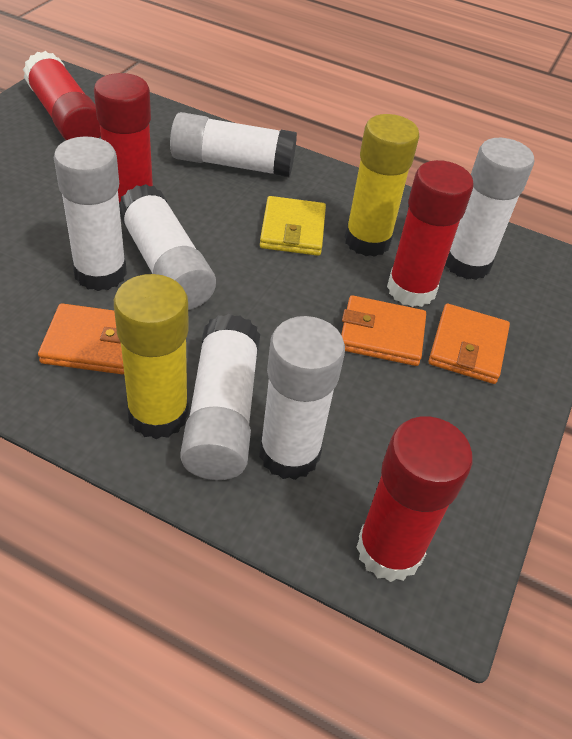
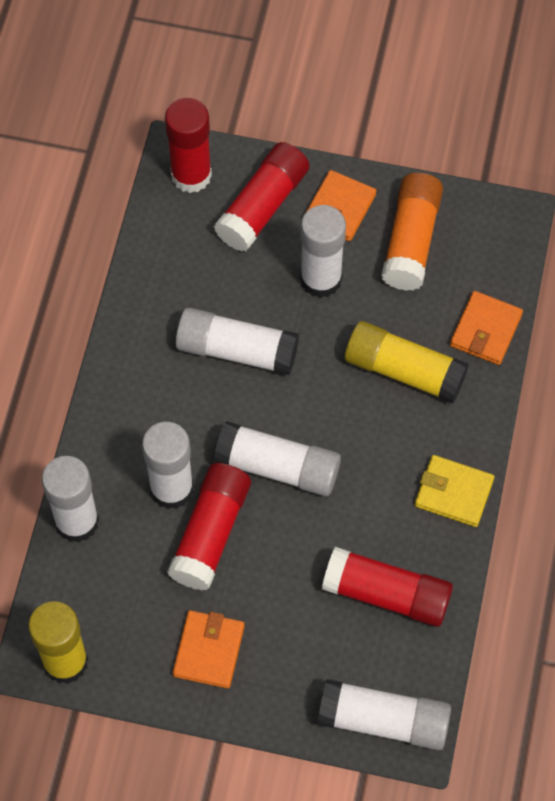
orange glue stick: none = 0 -> [382,173,443,291] = 1

